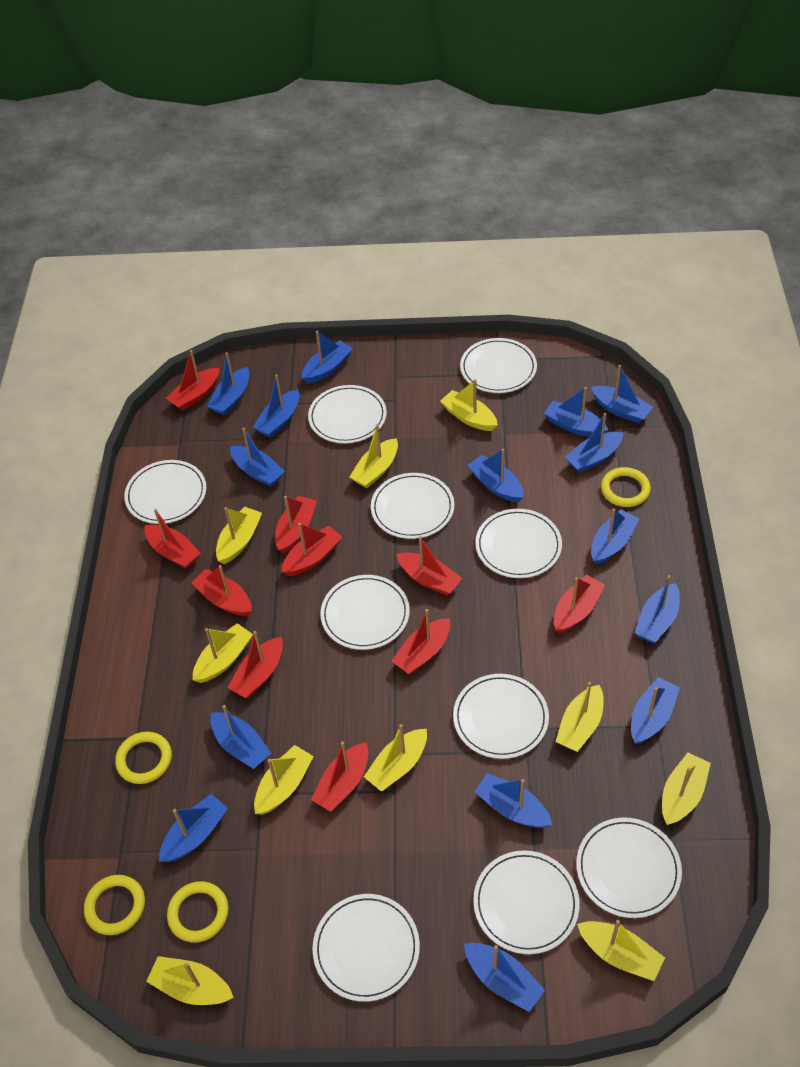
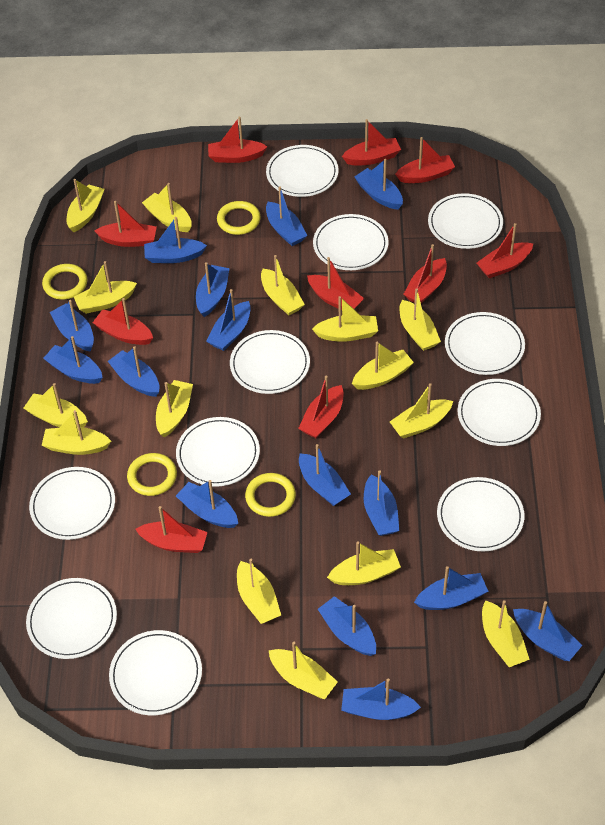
white plate: [124,460,206,524] [308,385,387,443] [312,894,420,1002] [320,575,410,650] [371,473,454,539] [453,674,549,759] [460,338,537,393] [473,850,579,954] [475,509,562,578] [576,818,682,918] = 10 -> [26,578,117,659] [29,467,115,540] [109,630,202,715] [176,417,260,487] [230,330,310,394] [266,145,339,197] [313,214,389,270] [428,193,503,249] [437,477,524,551] [445,312,525,375] [458,379,541,446] = 11
yellow boat: [146,956,234,1005] [193,623,253,683] [216,506,262,564] [254,745,314,815] [350,424,398,488] [364,724,427,792] [440,379,498,431] [556,682,603,752] [577,920,665,981] [662,753,711,825] = 10 -> [24,383,88,427] [41,410,111,455] [66,179,105,232] [74,261,137,314] [142,183,192,232] [156,380,193,437] [237,559,281,624] [261,255,305,315] [268,642,338,699] [312,296,378,342] [327,542,401,585] [352,342,414,390] [390,383,453,439] [399,288,441,351] [482,600,530,667] = 15

